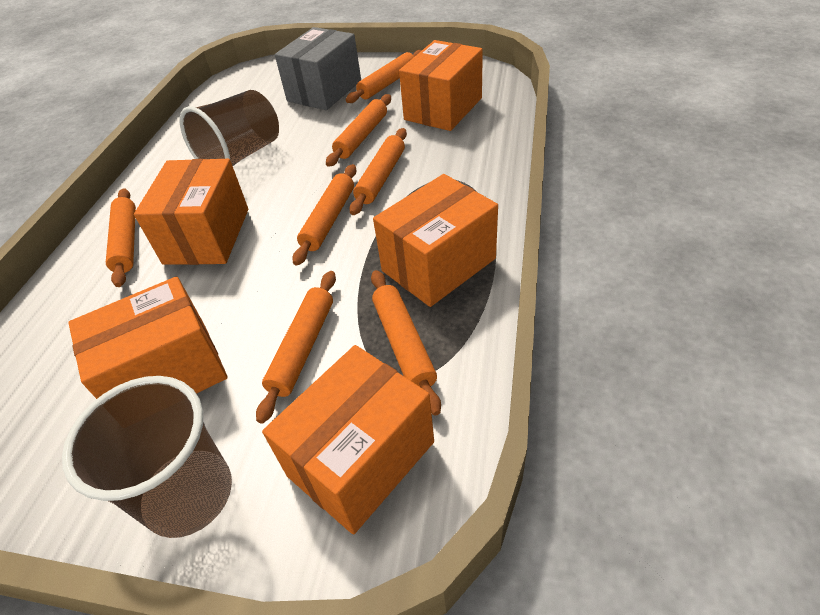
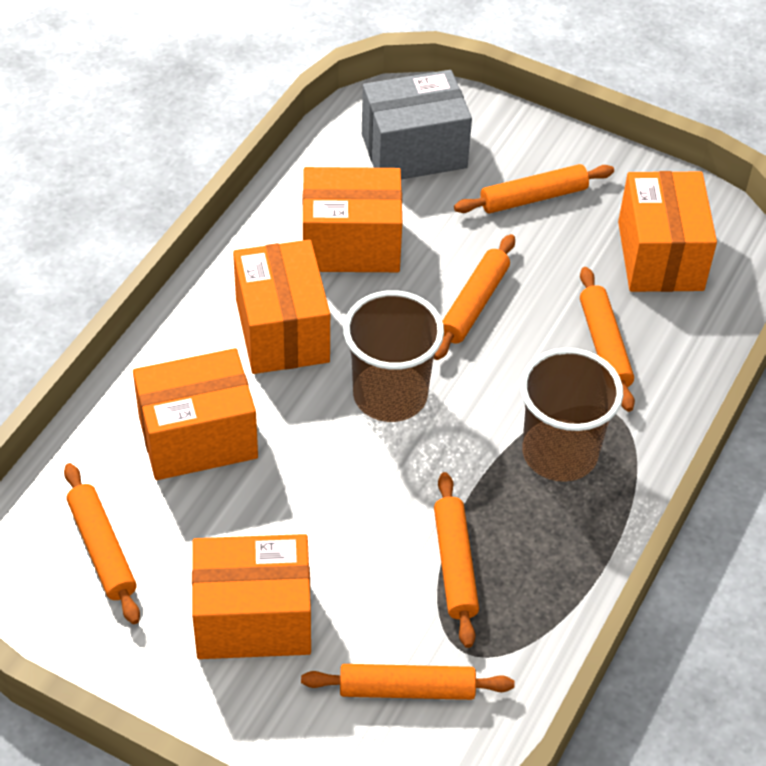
orange rolling pin: [106,188,136,287] [256,271,336,424] [292,164,357,266] [326,94,391,167] [346,50,422,103] [349,128,407,215] [371,270,441,416] = 7 -> [64,463,140,624] [301,664,514,700] [434,234,515,360] [434,472,479,648] [454,164,614,213] [580,267,635,412] = 6

